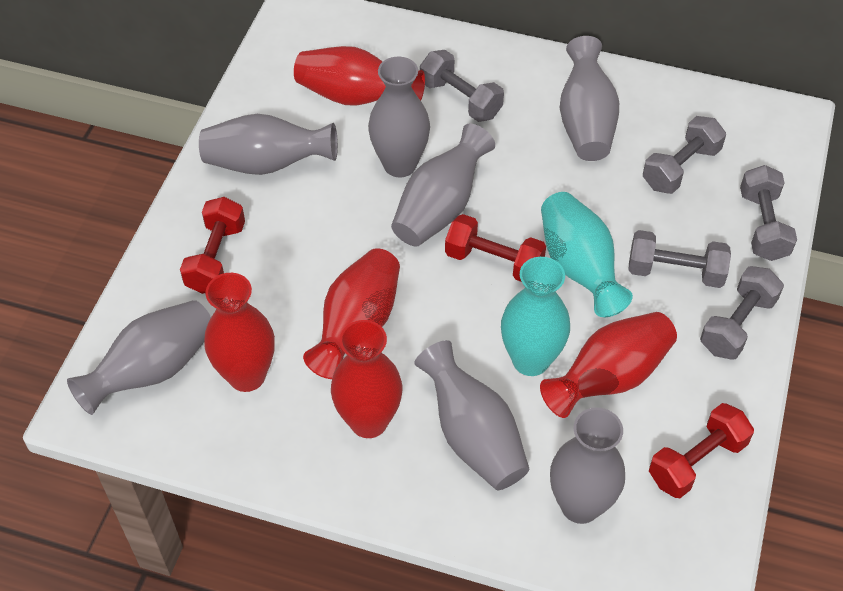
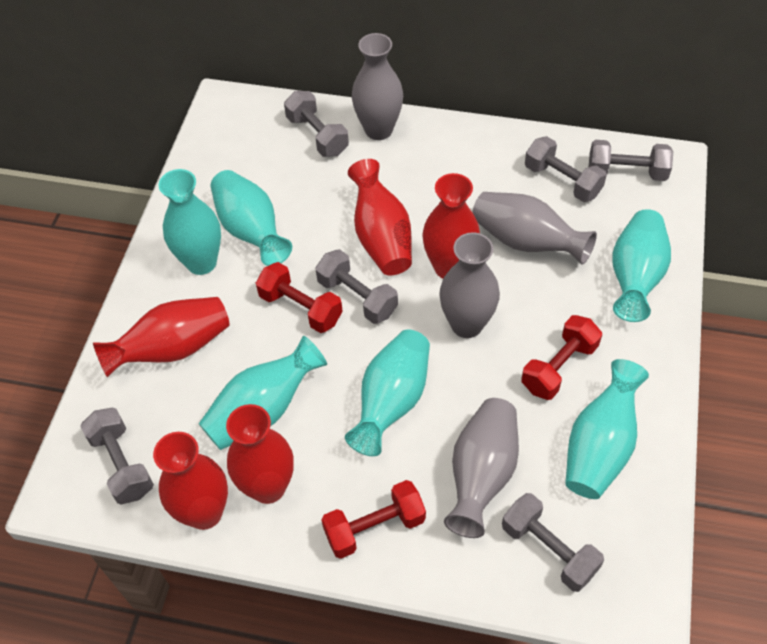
grey dumbbell: [420,50,504,122] [629,230,731,288] [643,116,726,194] [700,266,784,360] [740,165,797,261] = 5 -> [80,408,154,504] [284,91,349,157] [315,249,398,324] [502,493,604,592] [525,136,607,202] [589,140,673,181] = 6
grey vase: [67,300,211,415] [199,114,338,175] [368,57,430,177] [391,123,495,247] [414,340,529,490] [550,407,625,524] [560,36,619,161] = 7 -> [352,33,403,140] [439,232,500,338] [444,398,519,538] [472,192,597,265] = 4
turquoise vase: [501,257,570,376] [541,192,633,317] = 2 -> [158,169,221,275] [199,336,327,450] [211,170,292,266] [345,330,430,456] [565,359,649,499] [612,209,671,322] = 6

